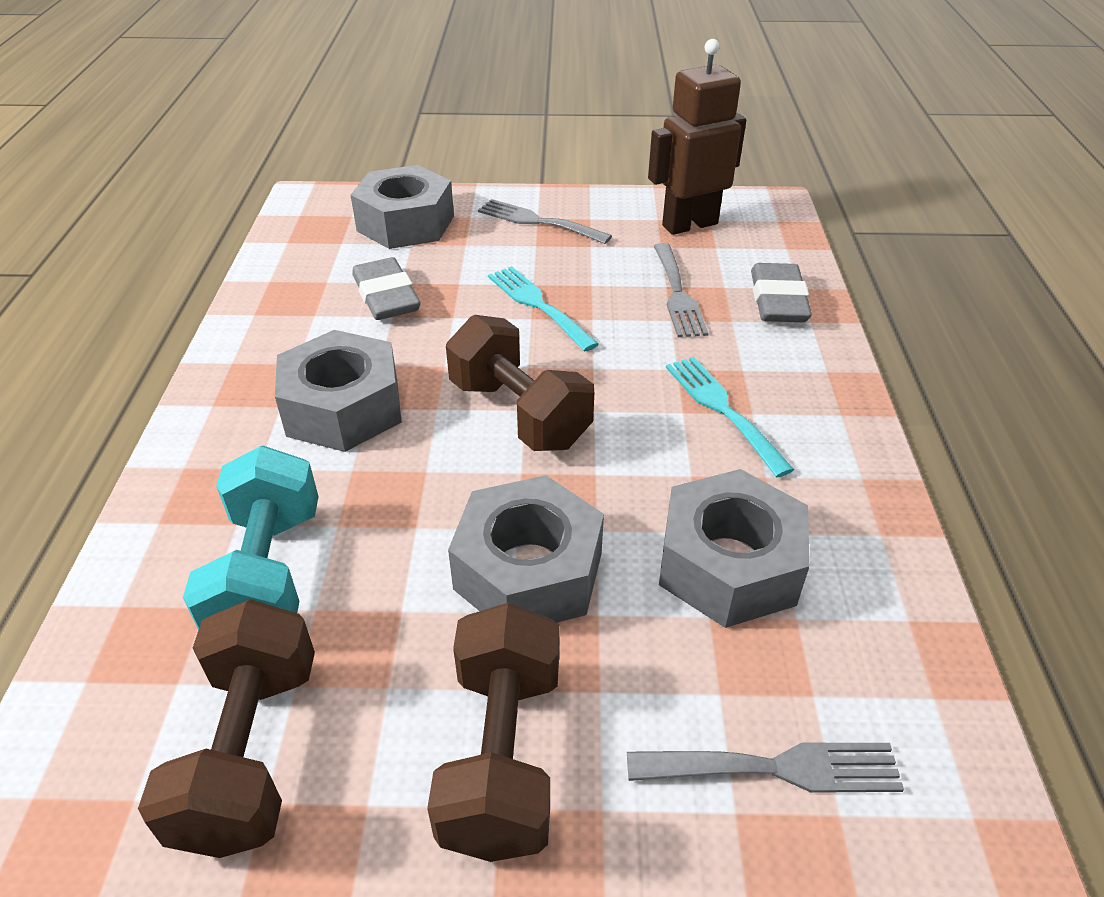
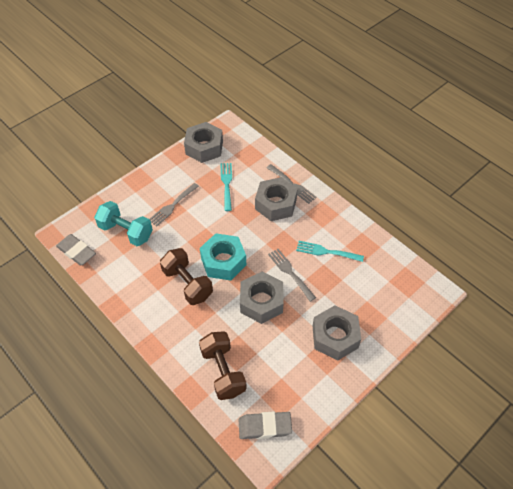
brown dumbbell: [138,599,315,858] [427,602,560,862] [446,315,594,451] = 3 -> [160,248,213,305] [199,331,247,400] = 2
brown robot: [648,39,746,235] = 1 -> none = 0
turquoise nut: none = 0 -> [200,233,246,281] = 1

